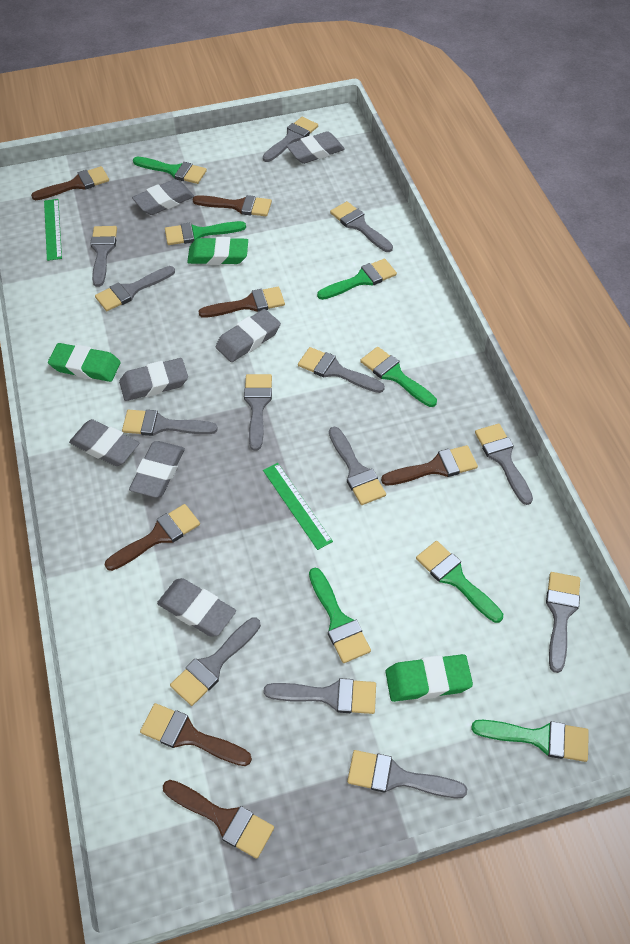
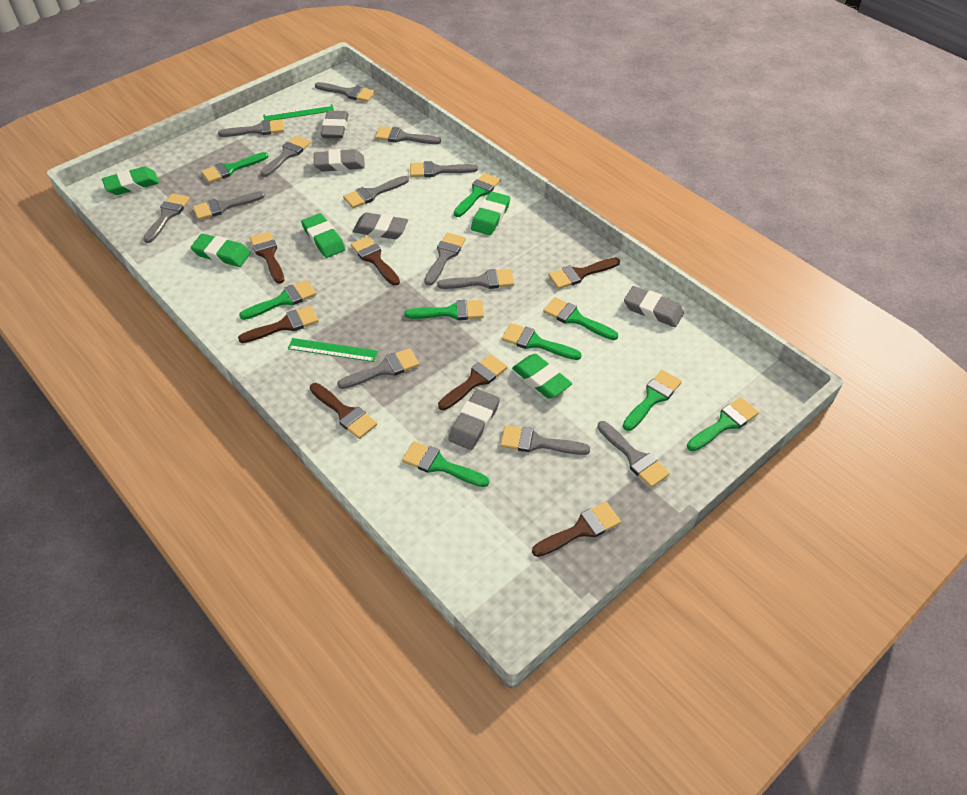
green brush: [133,157,207,184] [165,221,246,245] [309,568,371,663] [317,258,397,300] [360,347,437,407] [416,541,503,623] [471,720,589,762] = 7 -> [201,152,269,183] [239,280,316,320] [402,441,489,487] [405,300,484,320] [454,173,501,217] [502,323,582,360] [543,297,618,340] [623,370,682,431] [687,397,759,451] = 9
green eraser: [48,343,121,382] [187,237,248,265] [386,654,473,702] = 3 -> [102,166,159,195] [191,234,251,267] [301,213,345,258] [471,192,510,235] [512,354,572,398] = 5
grey eraser: [69,419,139,466] [119,358,188,401] [129,441,185,498] [132,179,194,215] [157,578,236,636] [216,309,281,362] [286,131,345,164] = 7 -> [314,149,365,172] [321,111,349,138] [353,212,408,239] [448,389,500,450] [624,286,684,327] = 5

